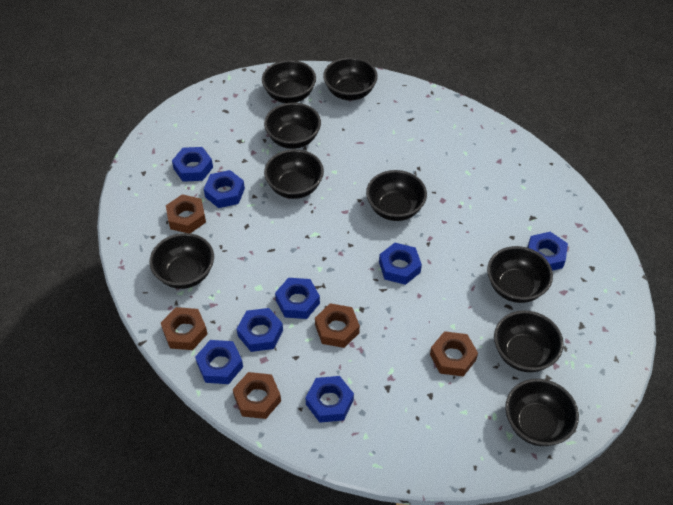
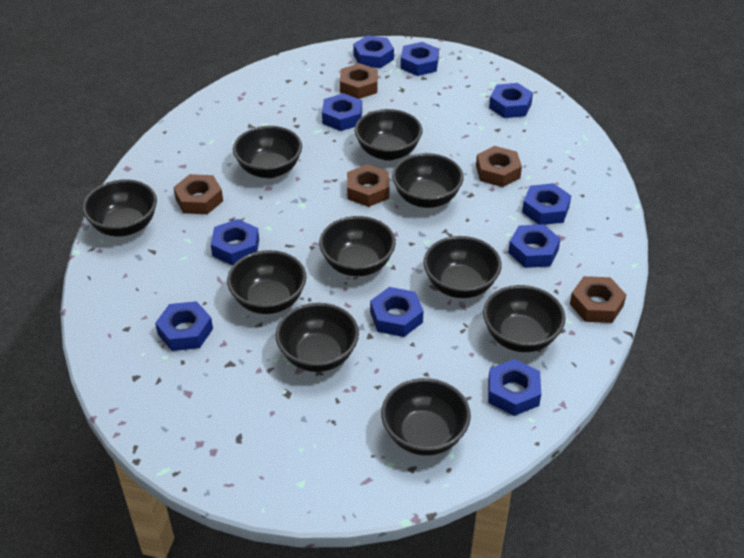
black bowl: [149,233,214,289] [262,60,316,103] [264,103,321,149] [264,149,324,199] [323,57,378,101] [366,170,427,221] [487,246,553,303] [494,310,564,372] [505,379,579,446] = 9 -> [82,179,157,237] [227,250,307,314] [233,126,302,178] [276,303,359,372] [319,216,396,276] [355,109,422,161] [381,378,471,456] [392,153,464,208] [423,236,502,298] [483,285,566,352] = 10
blue nut: [172,147,213,182] [195,340,243,384] [204,170,245,208] [237,308,283,352] [275,278,320,319] [305,376,354,423] [379,243,422,285] [528,232,568,271] = 8 -> [155,301,213,351] [211,219,259,266] [322,93,362,131] [353,35,394,68] [370,287,424,337] [400,42,439,76] [488,359,541,416] [489,83,533,118] [508,224,561,268] [522,183,571,225] = 10

